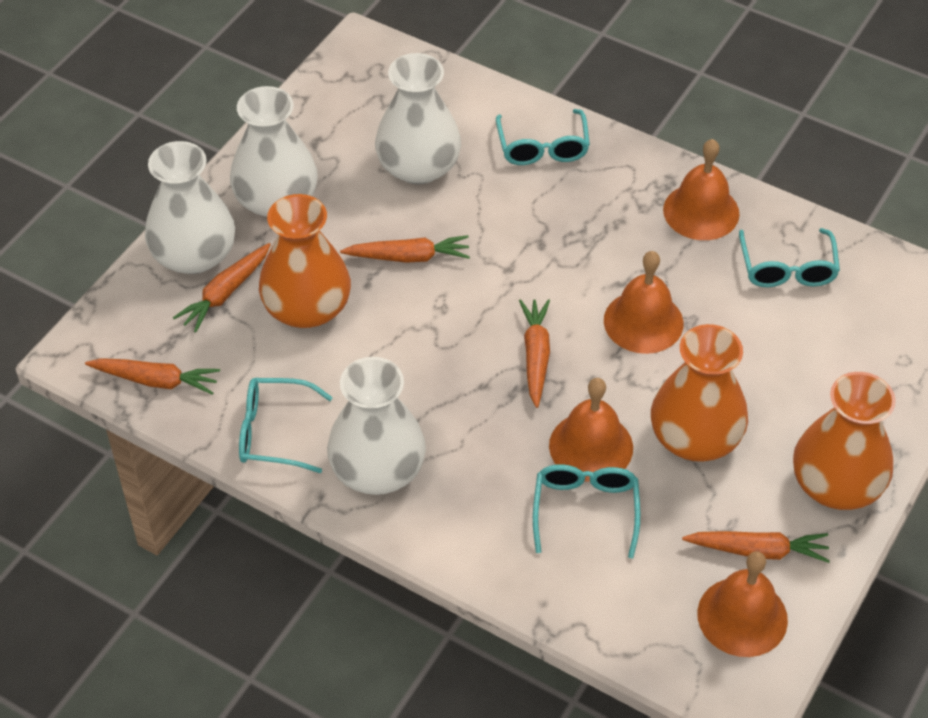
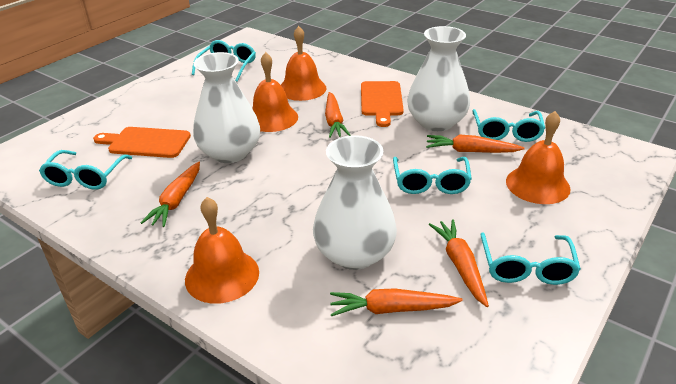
orange cutting board: none = 0 -> [93,127,191,158] [361,81,404,127] = 2
orange vase: [259,194,351,328] [651,324,748,462] [793,372,896,510] = 3 -> none = 0
turquoise glasses: [239,378,333,473] [496,109,590,165] [533,464,640,558] [739,228,840,287] = 4 -> [39,150,132,190] [192,40,256,82] [393,157,472,194] [472,109,545,142] [480,232,581,285] = 5
white vase: [145,141,235,274] [230,86,318,217] [327,357,426,495] [375,53,461,184] = 4 -> [193,52,260,163] [313,135,397,270] [407,26,470,131] = 3

